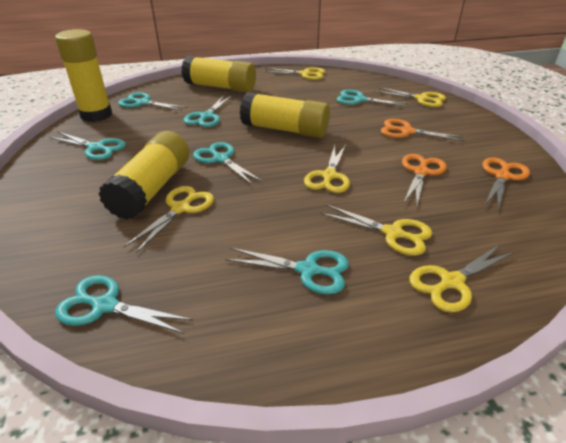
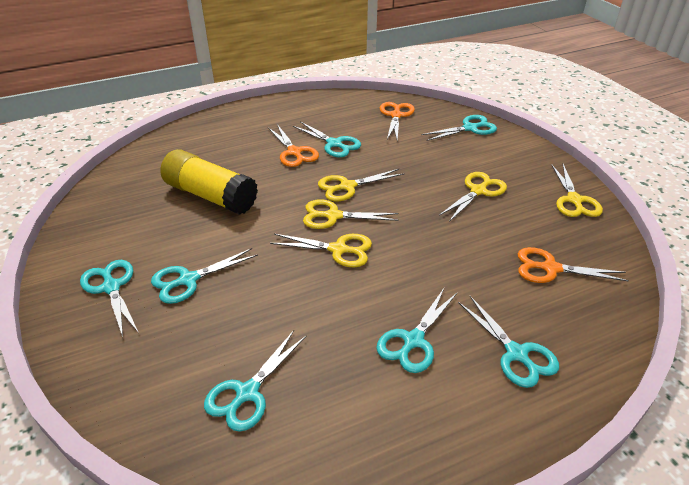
yellow glue stick: [55,29,112,122] [98,131,189,220] [181,56,256,92] [240,92,330,138] = 4 -> [160,149,258,215] = 1
yellow scissors: [124,186,214,253] [263,67,325,80] [304,145,350,193] [320,204,432,256] [374,87,446,107] [409,244,514,313] = 6 -> [270,234,372,267] [303,199,399,229] [318,169,405,201] [439,172,507,222] [551,164,603,217] = 5

